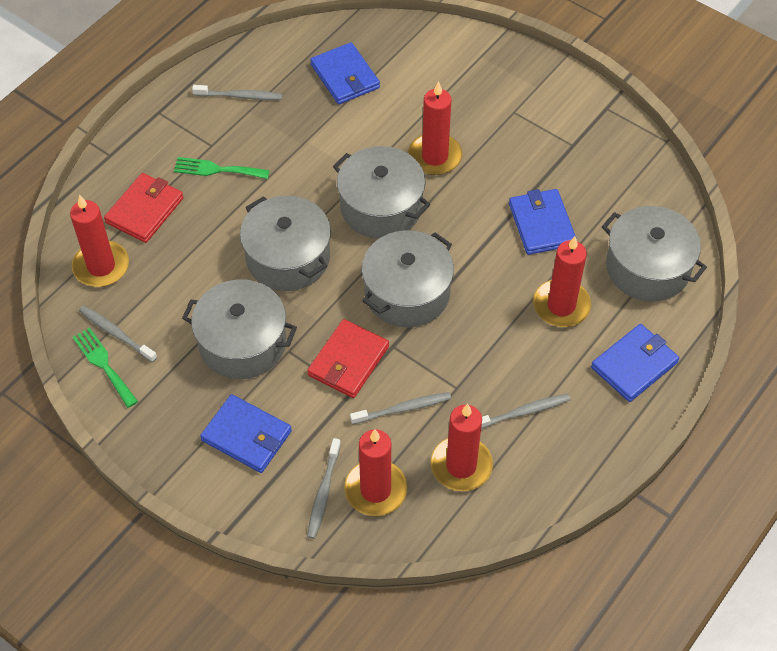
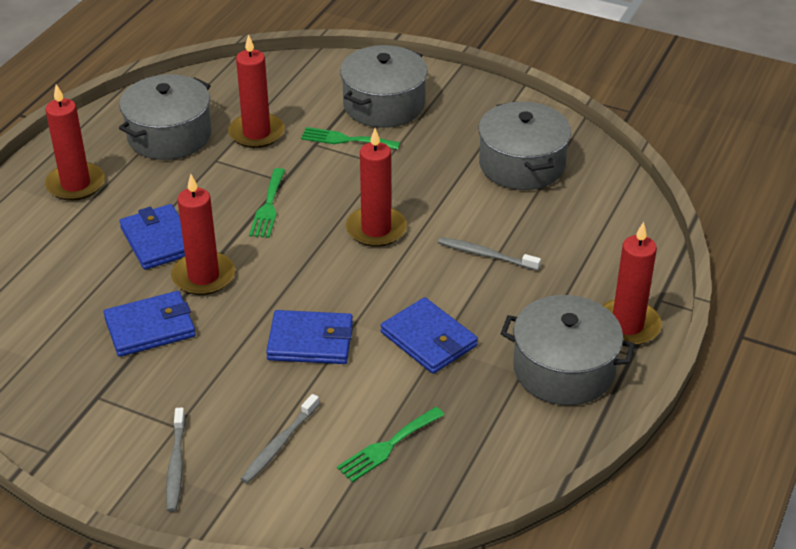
green fork: [73,327,138,408] [174,157,270,179] = 2 -> [249,168,285,238] [301,127,400,150] [337,407,444,482] = 3
grey pot: [182,279,297,379] [240,196,331,291] [333,146,430,239] [362,230,454,328] [602,206,707,301] = 5 -> [119,74,211,160] [340,45,428,128] [479,102,571,190] [500,295,635,405] = 4
grey toothbrush: [79,305,157,362] [192,85,282,100] [307,438,341,539] [350,392,451,425] [481,394,571,429] = 5 -> [166,408,185,512] [241,394,319,484] [438,237,541,271] = 3
red wallet: [104,173,184,243] [307,319,389,398] = 2 -> none = 0

